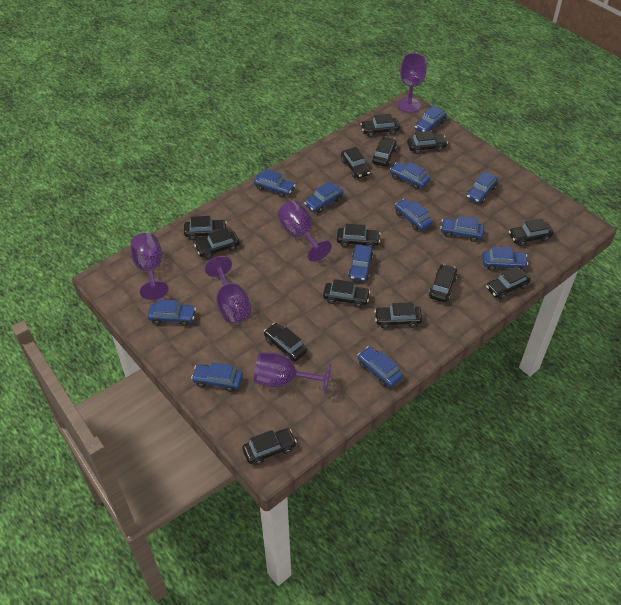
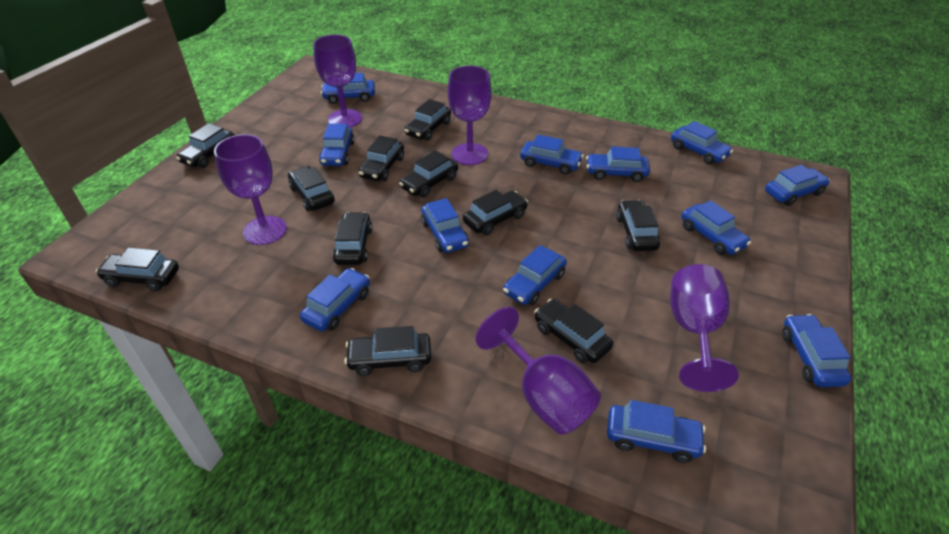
black car: [184,216,227,240] [194,228,240,259] [242,428,297,465] [264,323,307,361] [323,279,370,308] [337,224,381,249] [341,147,371,178] [360,114,400,137] [372,137,397,167] [374,303,422,329] [407,131,448,154] [429,264,457,302] [486,266,531,299] [509,218,553,246] = 14 -> [96,247,179,291] [176,123,235,168] [288,166,335,211] [332,212,372,265] [344,326,431,376] [358,135,404,181] [399,150,458,198] [405,99,451,141] [463,190,528,236] [534,299,613,364] [616,200,660,251] = 11

